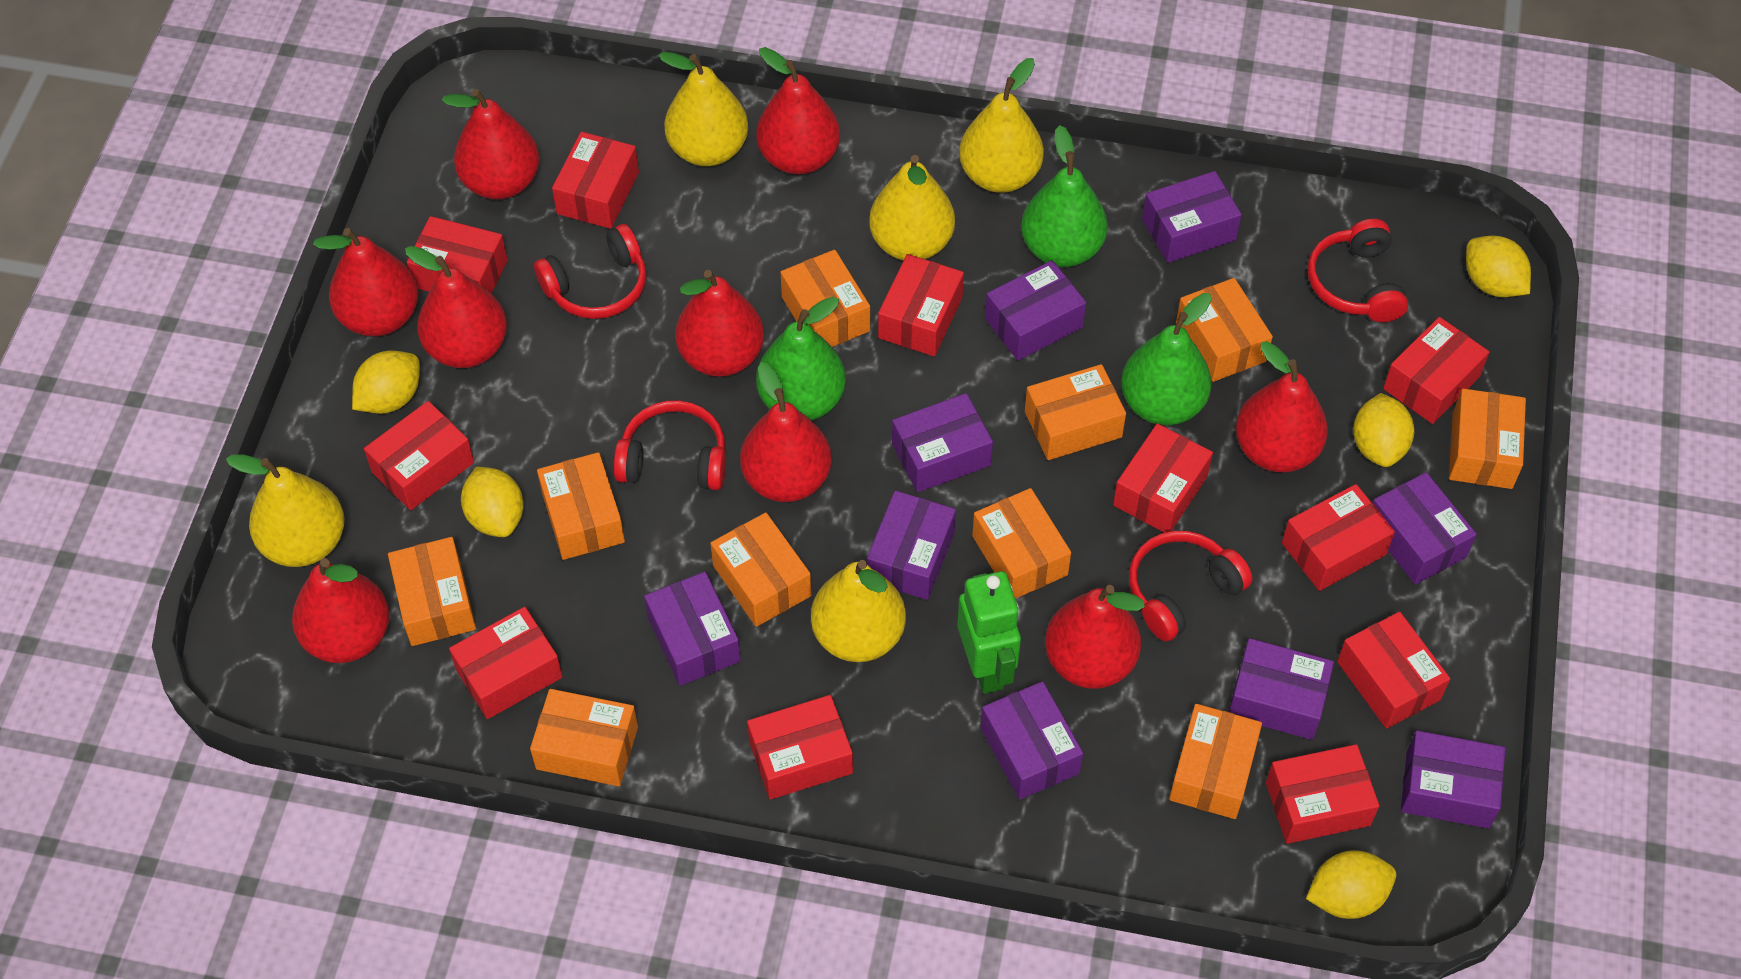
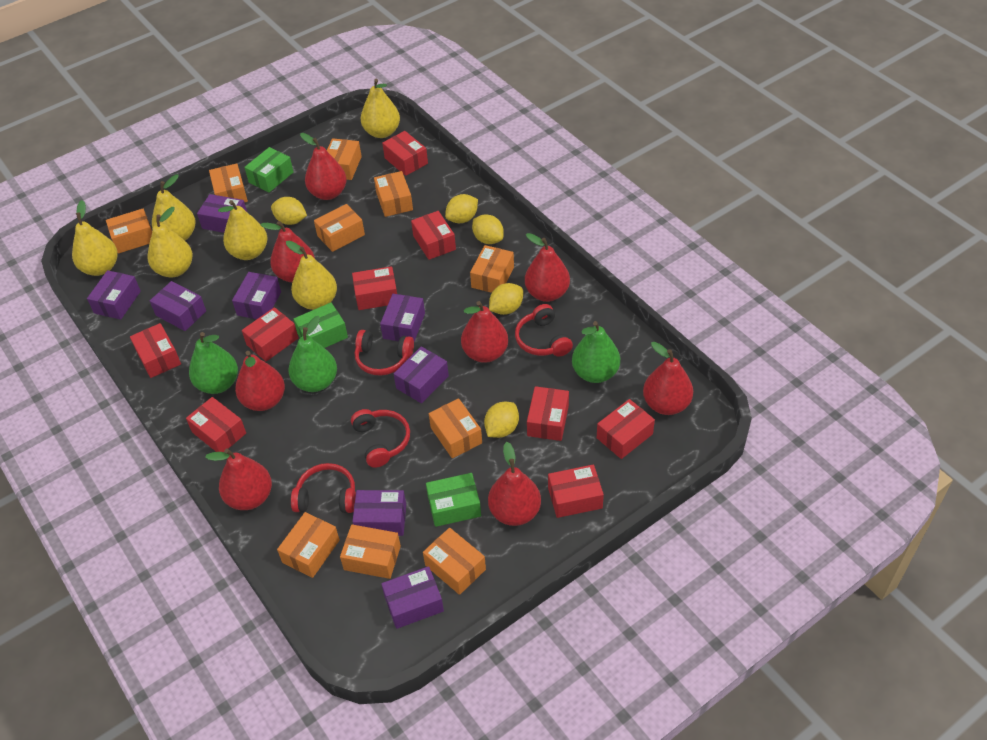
green box: none = 0 -> [244,147,293,192] [294,303,348,348] [426,473,481,527] = 3
green robot: [957,571,1021,694] = 1 -> none = 0
purple box: [644,572,741,686] [867,490,956,600] [892,393,993,492] [981,681,1083,799] [985,260,1086,361] [1142,171,1242,263] [1229,638,1334,740] [1373,472,1477,585] [1401,731,1505,829] = 9 -> [87,270,141,320] [150,281,206,331] [197,194,247,233] [232,272,281,319] [352,490,406,536] [380,294,425,342] [381,566,444,629] [394,347,449,404] = 8
red box: [364,401,474,510] [407,216,508,294] [449,607,563,719] [552,132,639,229] [747,695,853,799] [878,254,964,356] [1113,423,1213,533] [1266,744,1380,844] [1282,484,1395,591] [1337,612,1450,729] [1383,317,1489,424] = 11 -> [130,323,181,378] [186,397,246,452] [242,307,298,362] [352,266,397,310] [382,131,428,176] [411,211,456,260] [527,386,569,441] [548,465,604,518] [597,399,655,459] = 9
red pear: [292,558,390,663] [313,228,418,337] [405,246,507,368] [441,89,540,200] [675,270,764,377] [740,362,832,502] [757,47,840,174] [1045,585,1145,689] [1236,341,1328,472] = 9 -> [205,448,272,510] [235,351,285,411] [261,221,315,282] [300,133,347,200] [461,301,508,363] [488,442,541,526] [525,233,570,302] [643,342,693,415] = 8
yellow pear: [226,454,345,567] [658,52,748,166] [811,560,906,662] [869,155,955,261] [959,58,1044,193] = 5 -> [72,200,118,276] [148,207,193,278] [152,174,196,241] [218,200,267,260] [286,240,337,310] [361,79,400,138] = 6

